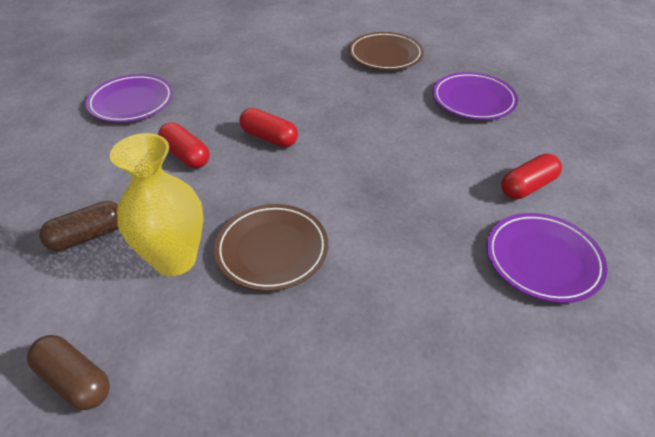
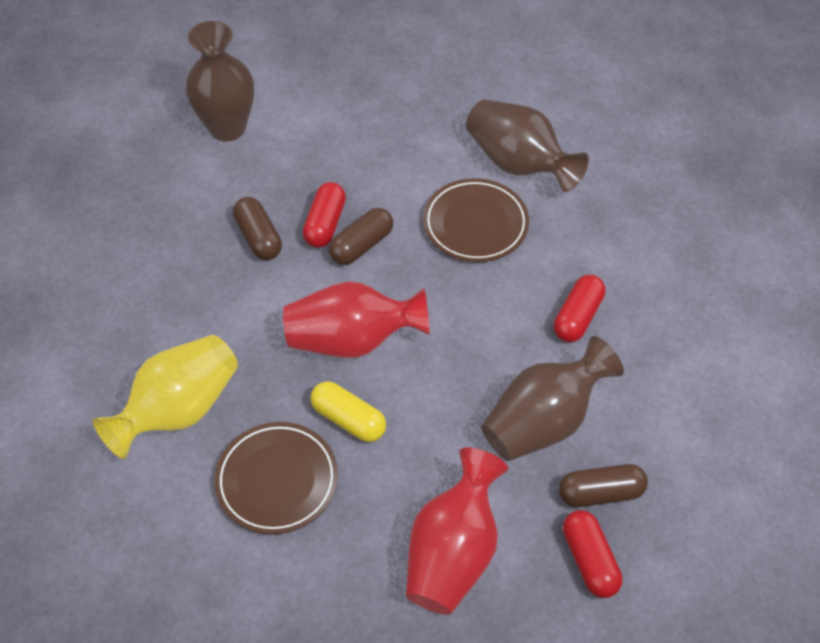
brown capsule: [27,335,110,410] [39,201,118,251] = 2 -> [233,197,282,260] [329,208,393,265] [559,464,648,507] = 3
brown vase: none = 0 -> [186,21,254,142] [466,99,589,192] [481,336,624,461] = 3
purple plate: [86,74,173,122] [433,72,518,120] [486,213,608,303] = 3 -> none = 0
red vase: none = 0 -> [283,281,430,358] [406,447,508,615] = 2
yellow capsule: none = 0 -> [310,381,386,442] = 1

